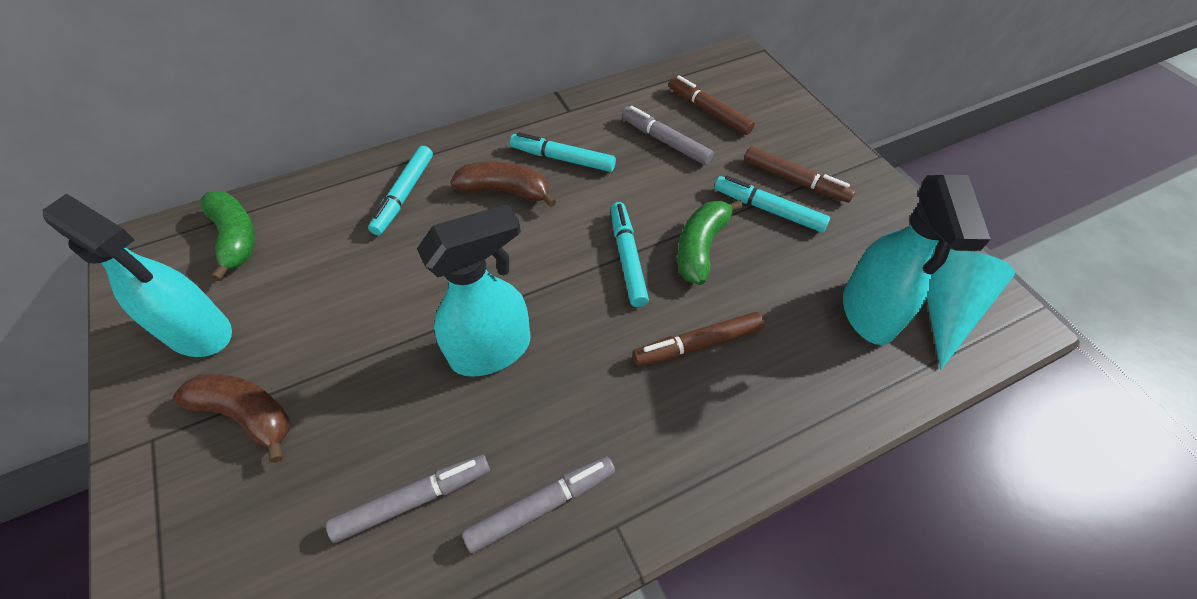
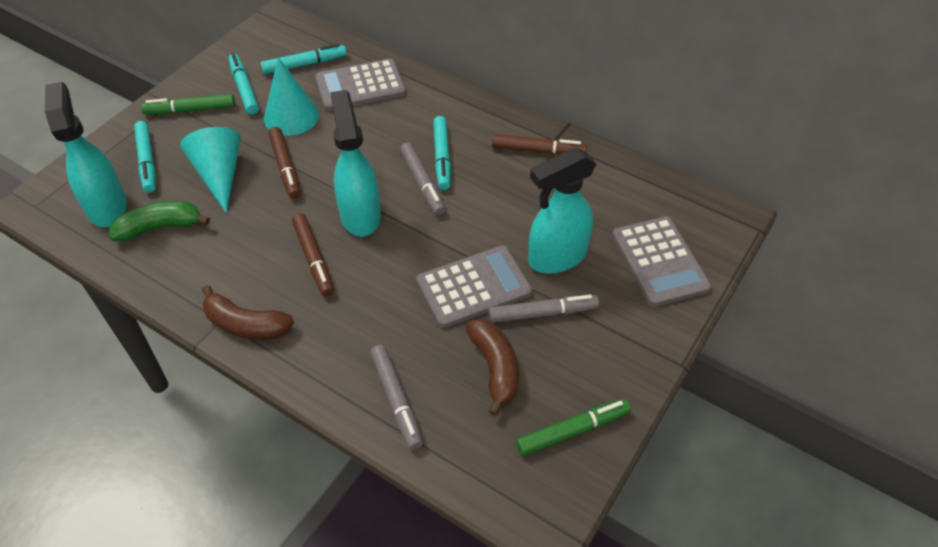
green banana: [200,192,255,281] [677,200,743,285] = 2 -> [109,201,210,242] = 1
green marker: none = 0 -> [141,94,235,114] [516,399,631,456] = 2
grey calculator: none = 0 -> [315,58,406,111] [416,245,532,328] [612,216,712,307] = 3
turquoise cone: [927,250,1015,370] = 1 -> [180,127,241,213] [264,57,319,136] = 2

